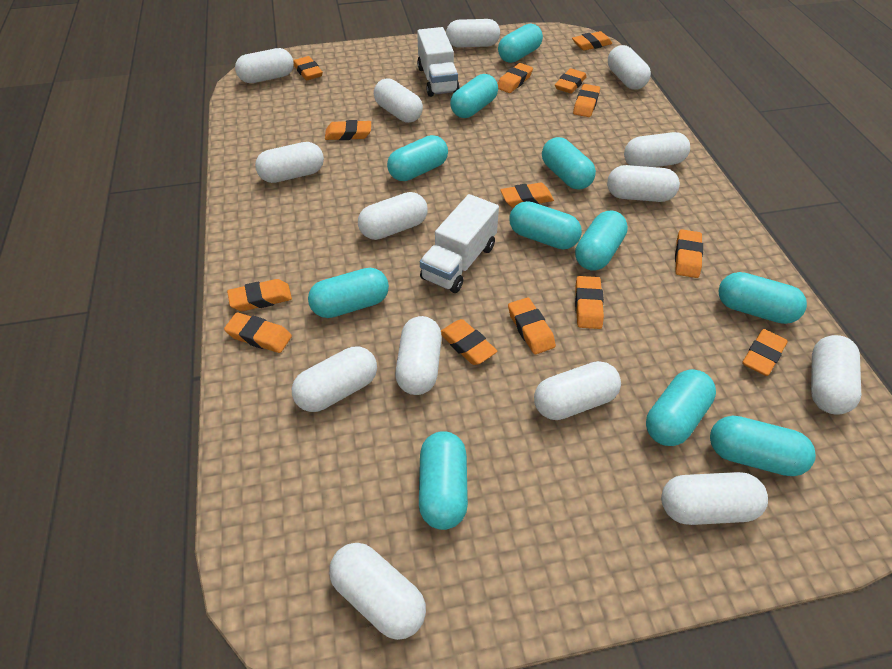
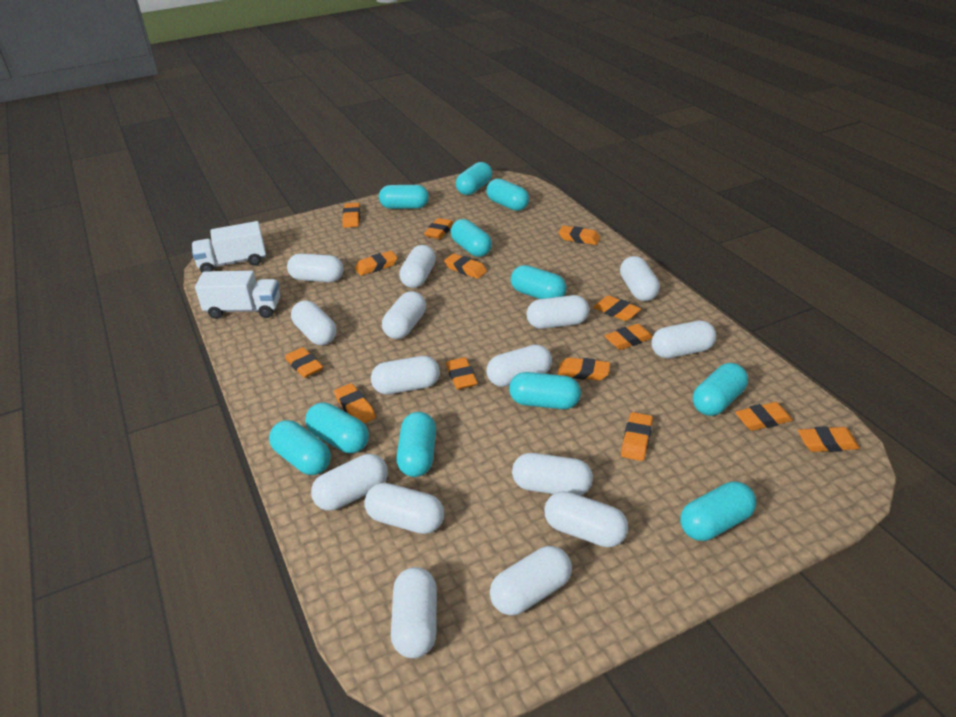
white capsule: [235,48,294,83] [255,142,324,183] [292,347,377,412] [329,543,426,640] [358,192,428,240] [374,78,423,123] [395,316,442,395] [446,19,500,48] [534,361,621,420] [607,165,680,202] [608,45,651,90] [624,132,690,167] [661,472,768,525] [811,335,861,415] = 14 -> [287,253,343,282] [291,300,336,345] [311,454,388,511] [364,483,444,534] [371,356,440,395] [382,291,426,339] [391,567,437,658] [399,245,436,288] [487,345,552,387] [490,546,572,615] [512,453,593,496] [526,295,589,329] [544,491,628,547] [620,256,660,301] [651,320,716,358] = 15

